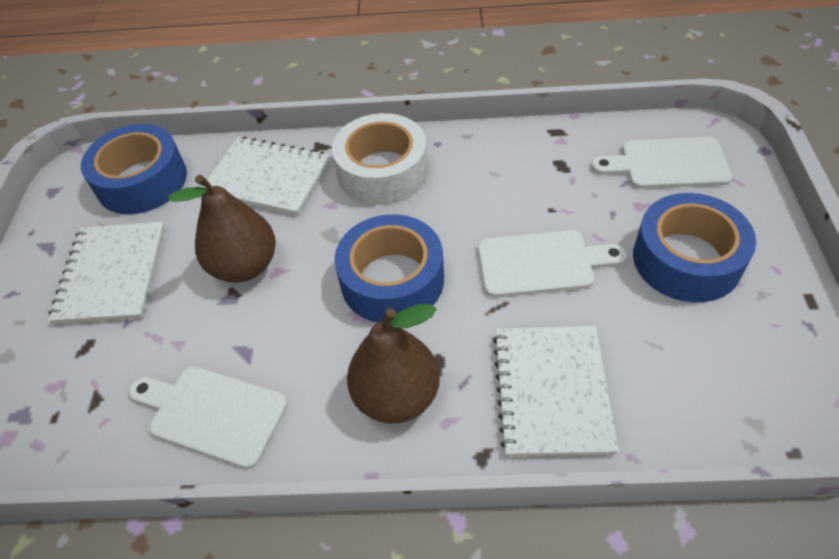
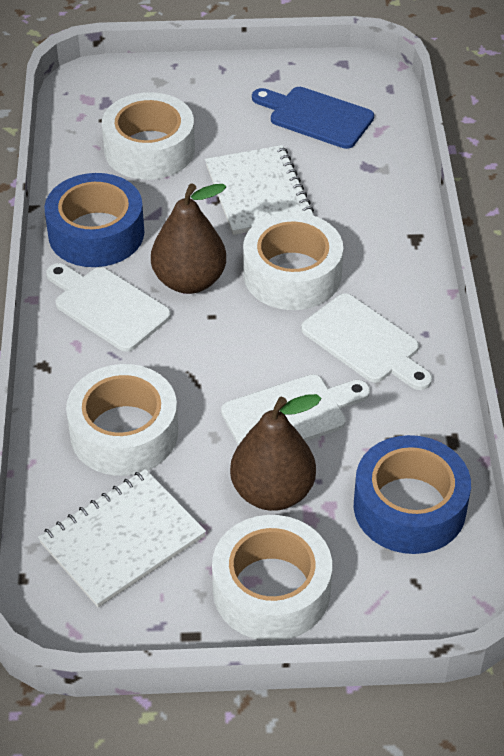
blue cutting board: none = 0 -> [252,87,374,149] = 1
blue tape: [81,124,187,214] [334,214,444,323] [633,193,756,302] = 3 -> [44,173,144,267] [354,435,471,554] = 2
white notebook: [48,222,165,324] [202,136,330,215] [493,326,619,457] = 3 -> [38,469,206,607] [205,145,314,235] = 2
white tape: [332,113,428,205] = 1 -> [66,364,178,476] [102,92,195,180] [212,515,332,641] [243,212,343,310] = 4

